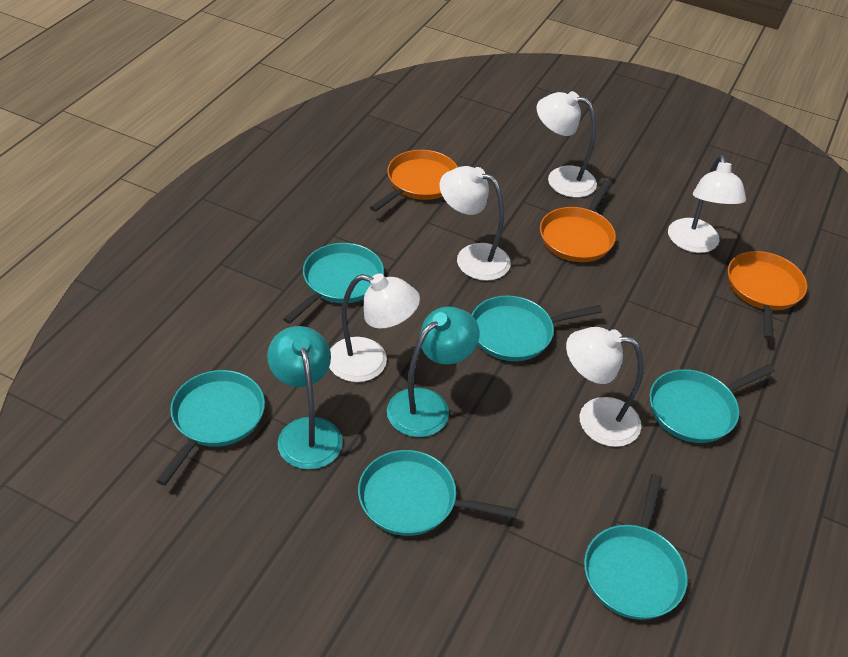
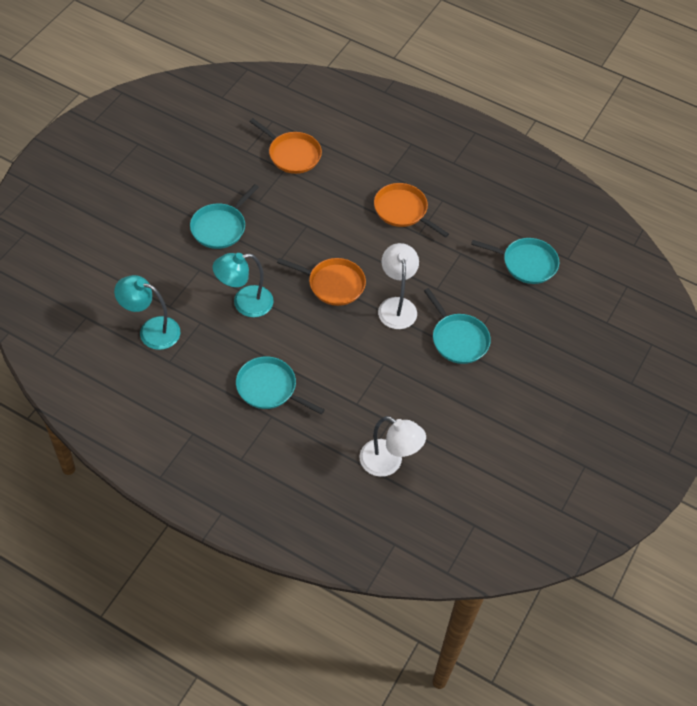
turquoise pan: [156,370,265,486] [283,243,384,324] [358,450,517,536] [472,296,602,361] [584,474,688,620] [650,364,775,443] = 6 -> [190,184,259,249] [236,356,325,415] [424,288,491,364] [471,238,559,284] = 4
white lamp: [329,273,420,382] [439,166,510,281] [537,91,597,198] [566,327,644,447] [668,155,746,253] = 5 -> [359,416,426,477] [378,243,419,329] = 2

